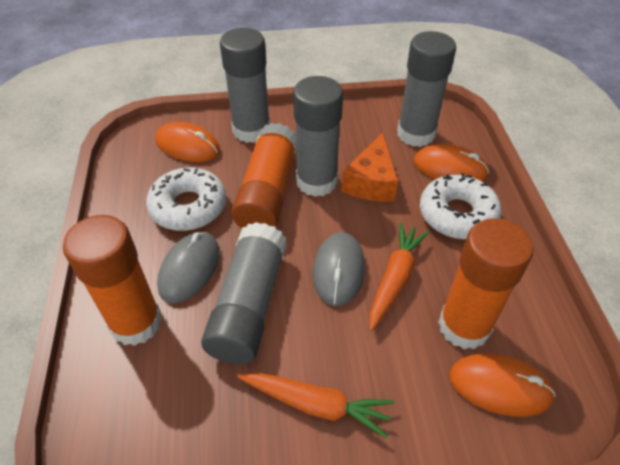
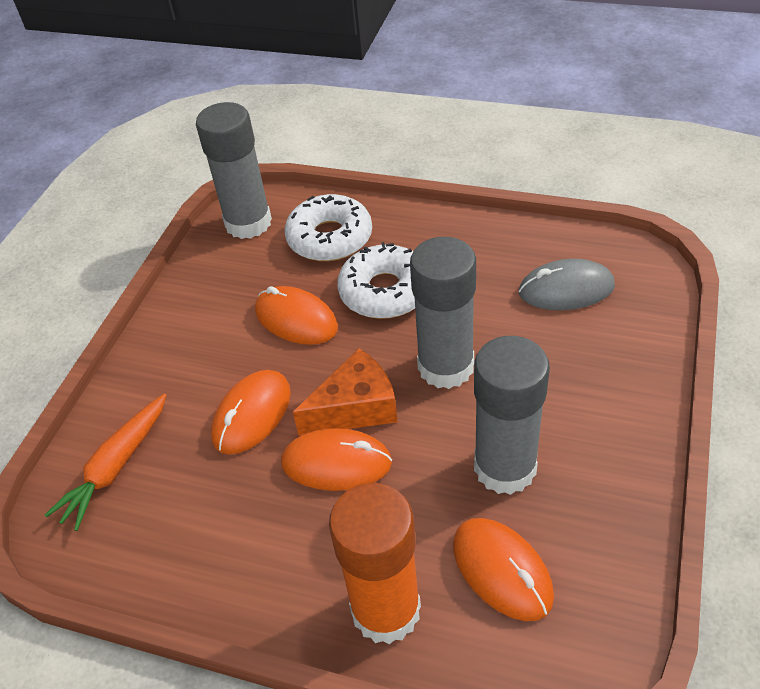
grey glue stick: [201,222,287,365] [220,28,270,143] [293,76,343,197] [397,31,456,147] = 4 -> [196,102,272,239] [410,237,476,389] [474,336,550,495] = 3
grey mouse: [157,232,220,303] [313,232,365,306] = 2 -> [519,259,615,310] = 1
orange carrot: [237,372,394,438] [370,222,429,330] = 2 -> [45,393,166,531] = 1
orange glue stick: [63,215,162,346] [232,123,296,228] [438,218,533,349] = 3 -> [329,483,421,644] = 1
orange mouse: [155,122,220,162] [414,144,489,181] [449,353,555,417] = 3 -> [211,370,291,454] [255,286,338,345] [281,428,392,491] [453,518,554,621] = 4

